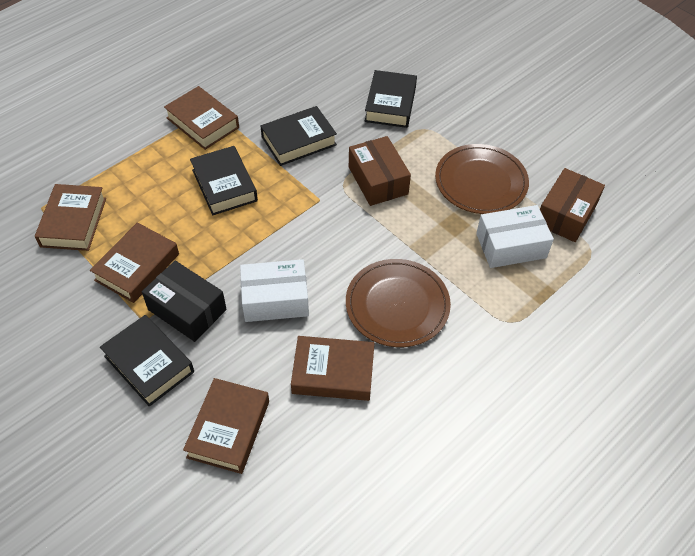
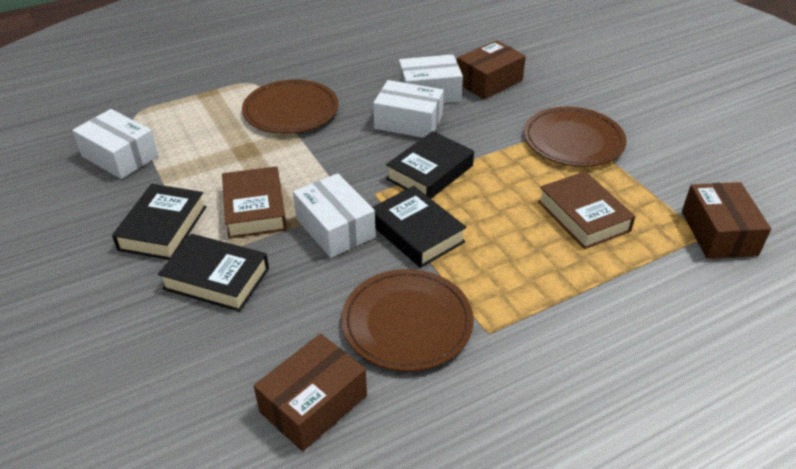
black box: [142,261,227,342] = 1 -> none = 0
brown book: [35,184,106,251] [90,222,179,303] [164,86,239,150] [183,378,269,474] [291,336,374,401] = 5 -> [222,166,287,239] [538,171,636,249] = 2
brown box: [349,136,411,206] [540,168,605,242] = 2 -> [254,334,367,451] [457,40,526,99] [682,182,771,259] = 3
brown plate: [346,259,451,347] [435,144,529,214] = 2 -> [242,79,338,134] [341,269,474,371] [524,107,627,167] = 3
white box: [240,259,309,322] [476,205,554,268] = 2 -> [72,109,158,179] [293,173,375,258] [373,80,444,138] [399,55,463,103] = 4

